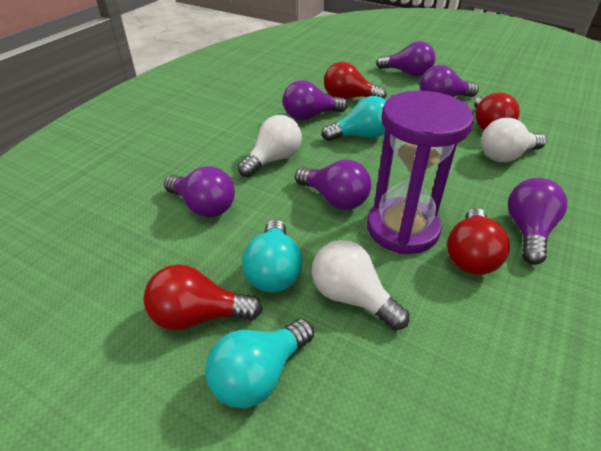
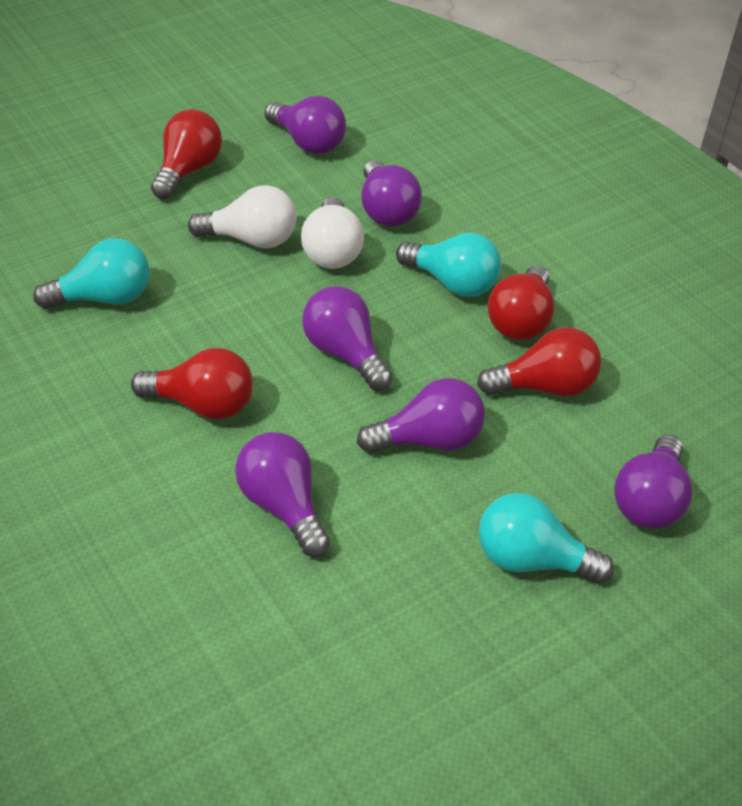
purple hourglass: [367,91,474,254] = 1 -> none = 0
white light bulb: [238,115,302,177] [312,240,409,330] [481,118,547,162] = 3 -> [188,185,297,248] [301,197,364,269] = 2

